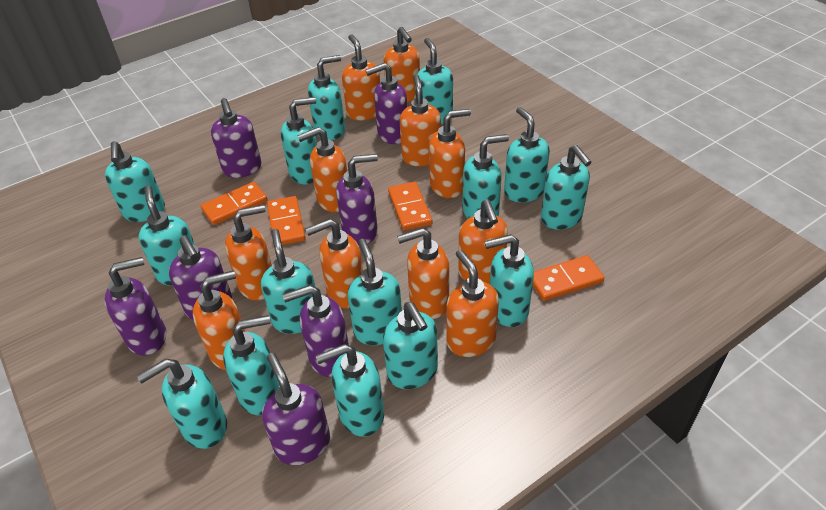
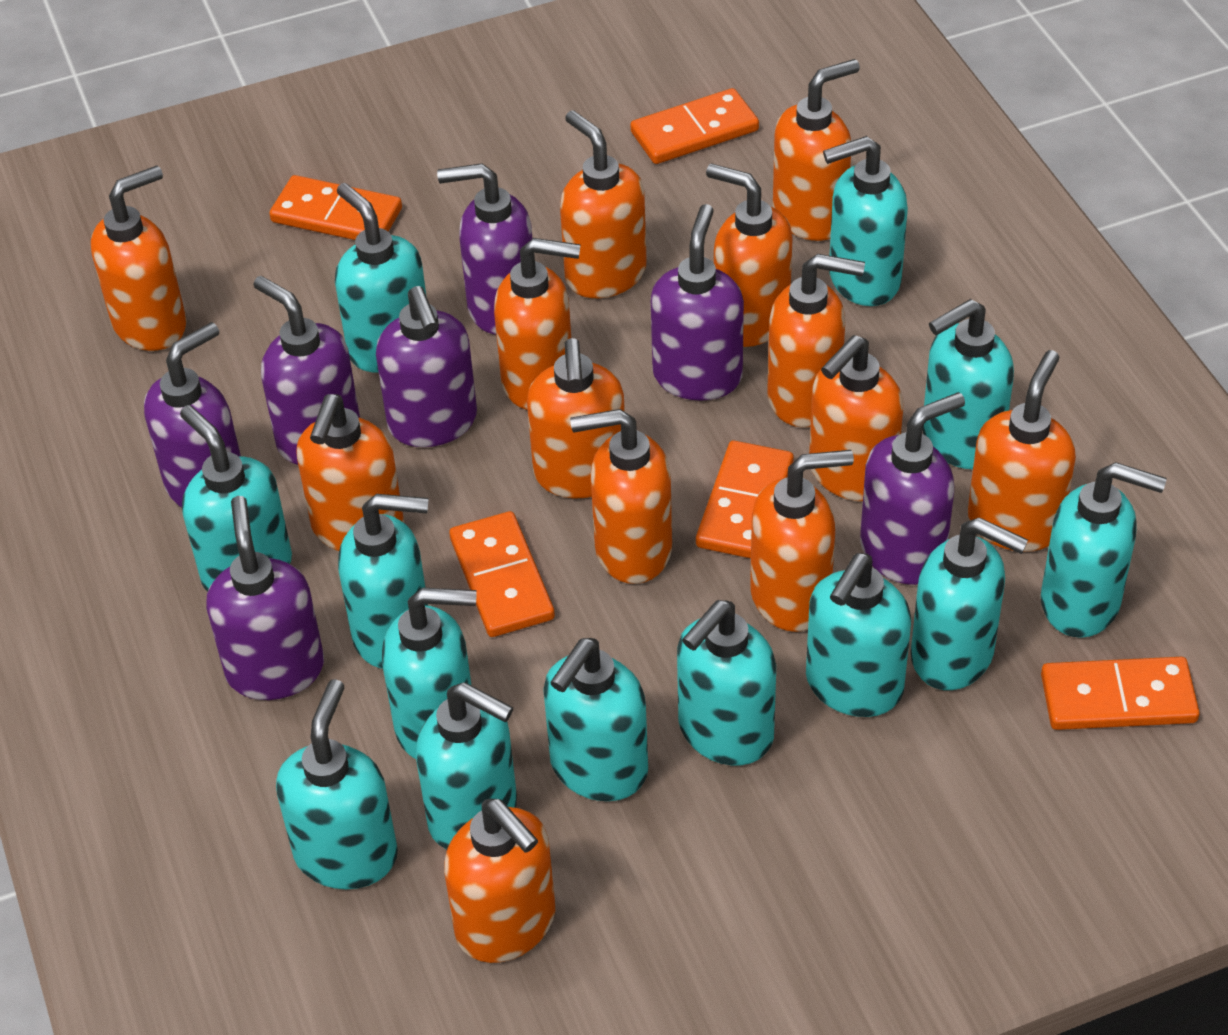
orange domino: [201,182,268,225] [267,196,306,245] [388,182,432,231] [533,255,605,301] = 4 -> [269,175,402,240] [449,511,555,637] [630,88,759,164] [696,441,794,558] [1041,657,1200,730] = 5
orange soap dispenser: [193,270,245,370] [225,204,272,301] [297,127,347,212] [305,219,363,309] [342,35,380,121] [384,27,420,102] [397,228,449,319] [400,75,441,167] [429,109,471,198] [446,249,499,357] [458,200,508,284] = 11 -> [91,165,186,351] [296,394,404,551] [444,798,555,963] [494,238,581,410] [527,338,625,498] [560,110,647,298] [570,409,672,584] [706,163,793,347] [750,450,854,632] [768,254,865,427] [773,59,860,241] [809,335,903,501] [968,350,1076,552] = 13
turquoise soap dispenser: [105,141,165,222] [137,359,227,449] [138,186,195,286] [223,315,280,415] [261,229,315,334] [281,97,317,184] [308,55,345,140] [316,344,384,437] [347,239,402,345] [383,302,438,389] [415,38,453,124] [462,134,509,219] [484,234,534,327] [504,107,550,202] [541,145,591,230] = 15 -> [180,405,292,591] [276,679,398,889] [335,183,426,373] [338,494,428,669] [382,588,477,759] [416,682,517,850] [543,638,648,801] [677,600,776,765] [806,553,911,717] [823,136,908,306] [911,517,1028,690] [922,299,1014,469] [1041,462,1167,638] = 13

